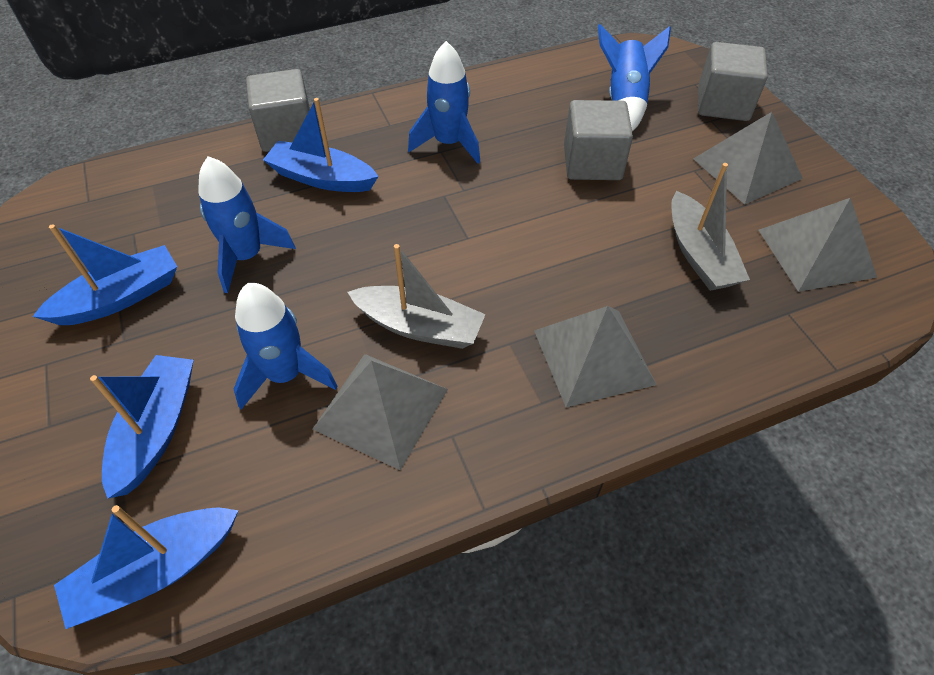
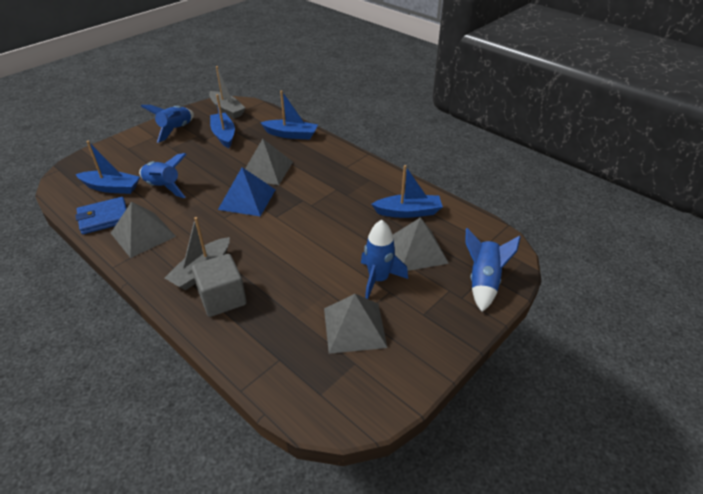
blue pyramid: none = 0 -> [218,167,275,216] = 1
blue wallet: none = 0 -> [75,197,127,234] = 1
grey cube: [246,69,310,152] [564,100,633,180] [698,42,768,121] = 3 -> [192,254,247,317] = 1

